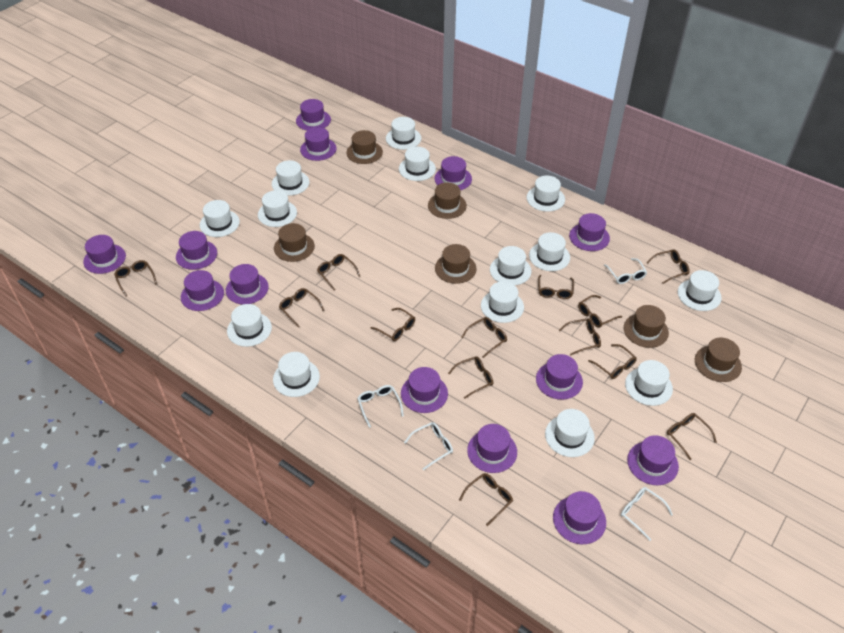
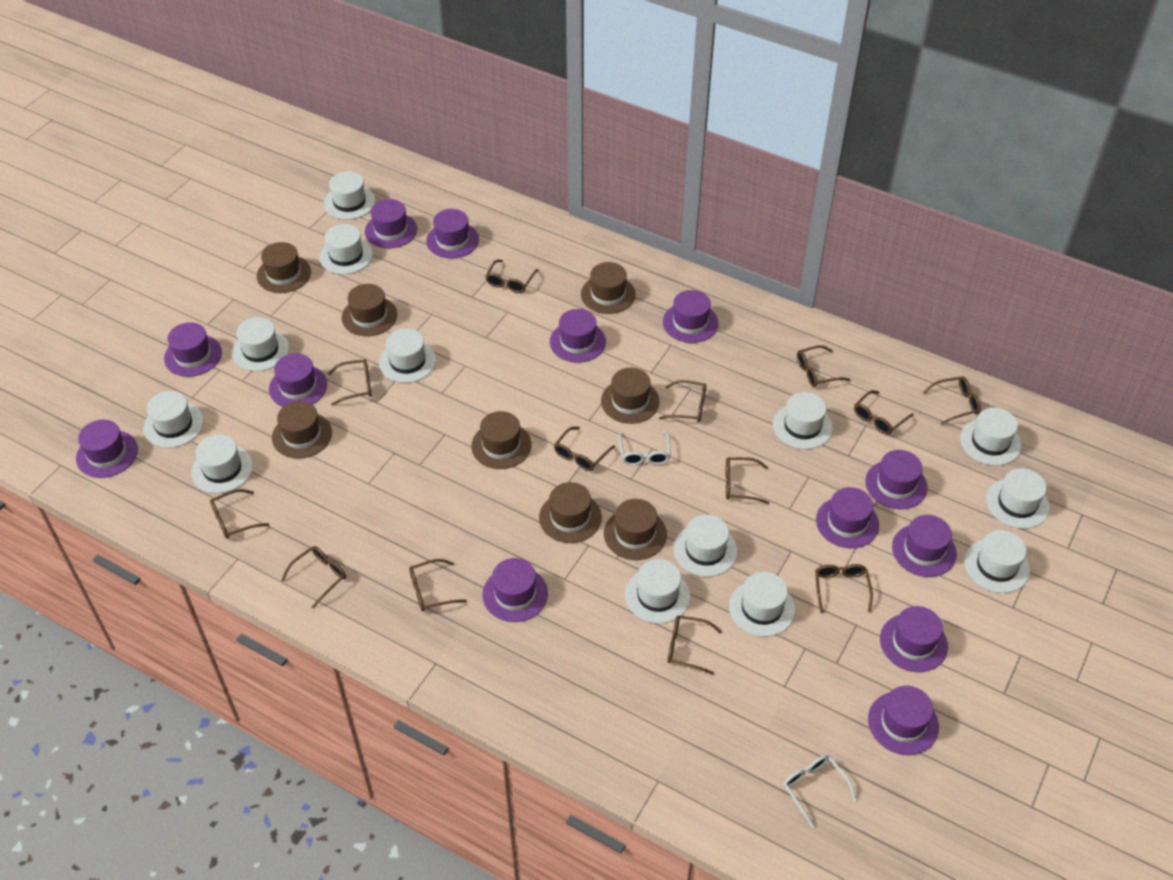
brown hat: [274,223,315,262] [346,130,383,164] [428,182,467,219] [435,244,477,284] [624,305,669,348] [695,338,742,382] = 6 -> [257,242,311,293] [272,401,332,459] [342,284,397,336] [471,411,531,469] [539,482,602,543] [581,262,636,314] [601,367,660,424] [604,499,667,560] = 8
white glasses: [357,385,404,428] [404,422,453,470] [604,258,647,284] [621,487,673,541] = 4 -> [619,431,670,465] [783,755,857,828] = 2
white hat: [200,200,240,237] [227,304,272,347] [258,190,297,227] [272,160,310,196] [273,352,320,397] [386,117,421,150] [399,147,436,181] [481,281,524,323] [490,246,532,285] [527,176,565,212] [529,232,570,271] [545,409,595,457] [625,360,673,406] [678,270,722,311] = 14 -> [143,391,204,448] [191,434,253,493] [232,317,289,371] [319,224,373,274] [324,171,375,220] [379,328,436,383] [625,559,691,624] [673,515,738,577] [729,572,795,637] [773,392,833,449] [960,408,1021,465] [964,530,1030,593] [986,468,1050,529] = 13

